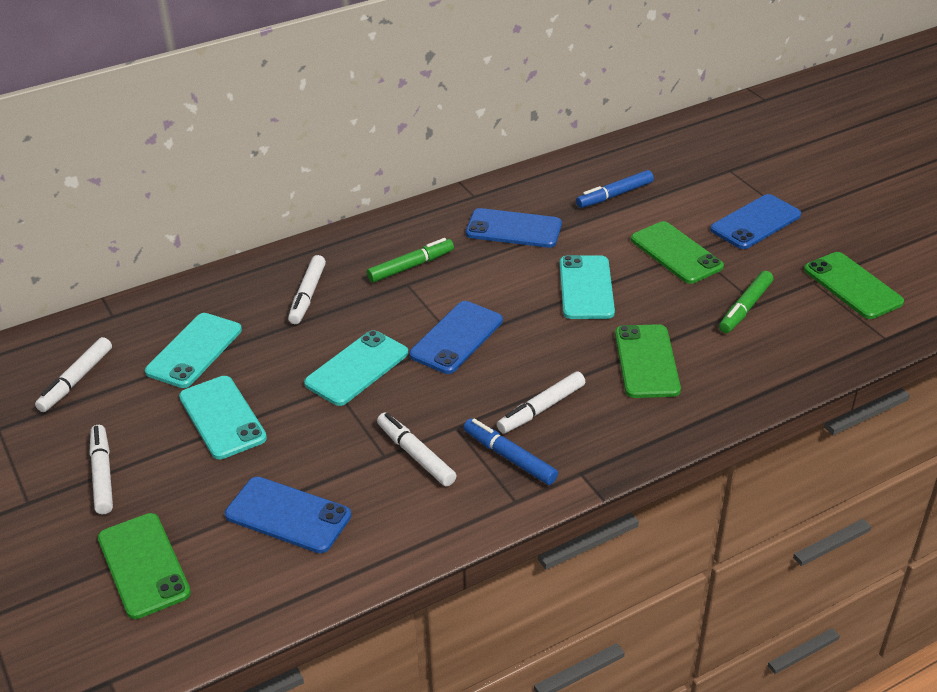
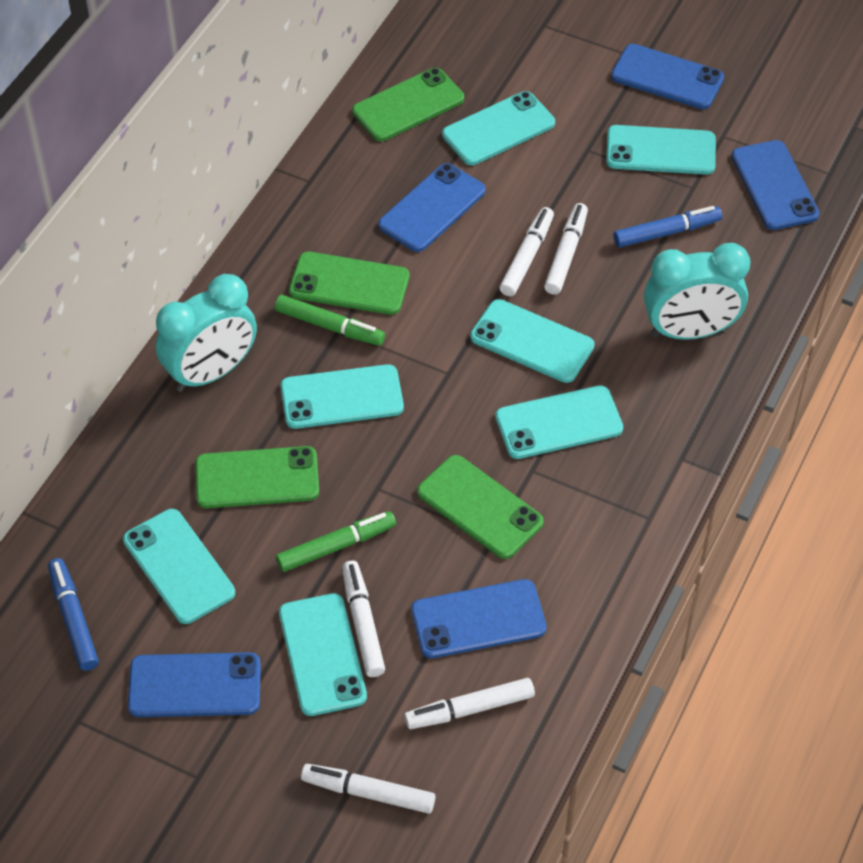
blue phone: [225,477,351,553] [409,301,503,374] [466,208,562,248] [710,194,801,249] = 4 -> [128,652,261,717] [378,163,486,252] [411,579,547,658] [611,44,724,109] [731,140,819,230] = 5
turquoise clock: none = 0 -> [156,274,257,392] [644,243,750,340] = 2
turquoise phone: [145,313,242,388] [179,376,267,459] [304,330,408,406] [559,255,615,319] = 4 -> [123,509,235,624] [279,593,367,716] [281,364,404,429] [442,91,555,165] [470,299,595,383] [495,386,623,459] [606,125,716,175] = 7

